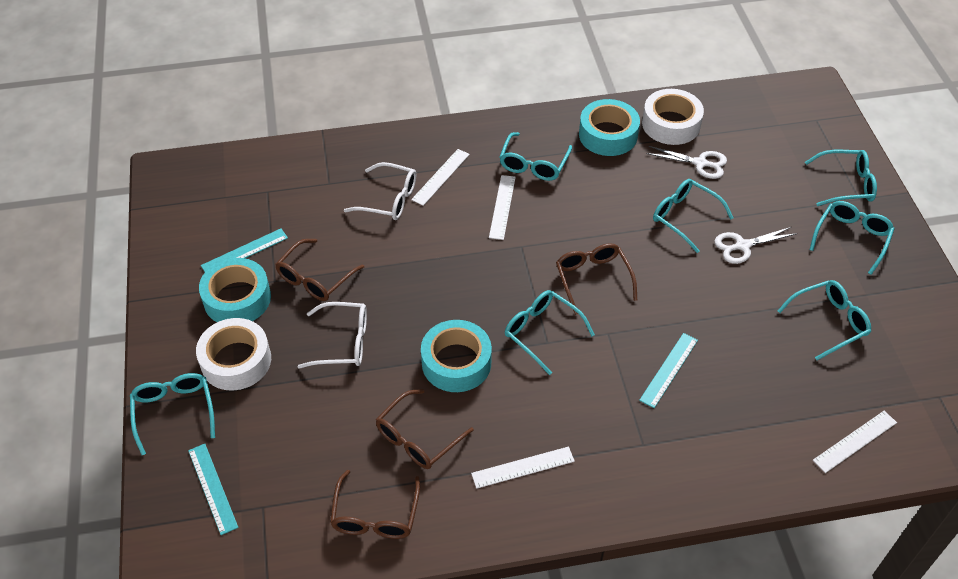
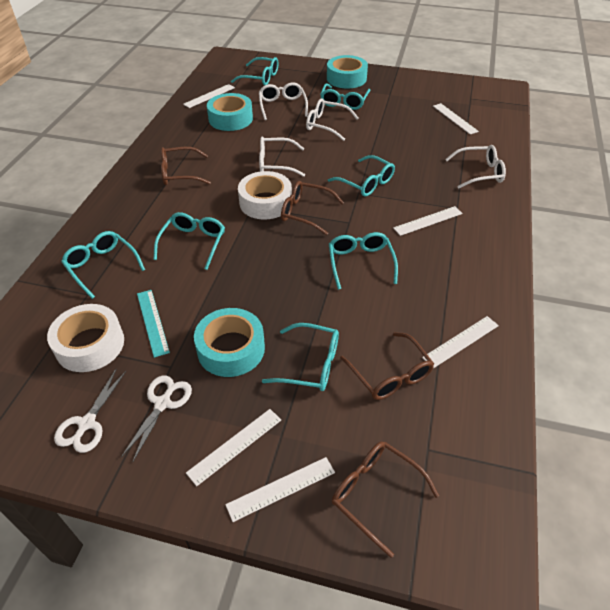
turquoise ruler: [188,444,238,535] [201,228,288,272] [639,333,698,408] = 3 -> [137,290,170,358] = 1
white glasses: [298,302,367,369] [344,162,416,220] = 2 -> [259,82,308,120] [259,137,305,177] [306,99,358,141] [445,145,506,189] = 4
white ruler: [411,149,470,206] [471,447,575,489] [489,175,516,240] [813,411,897,473] = 4 -> [183,84,235,108] [186,409,281,486] [225,457,335,522] [393,206,463,236] [422,316,499,368] [433,103,479,134] = 6

